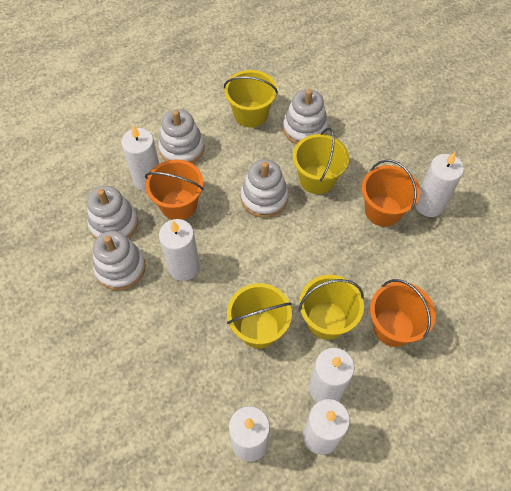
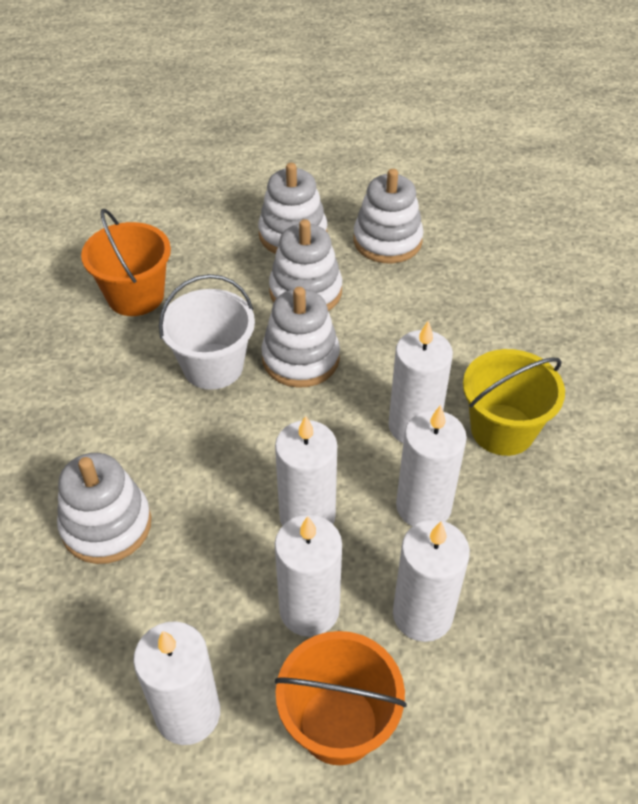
orange bucket: [145,159,204,220] [362,160,420,227] [370,279,436,347] = 3 -> [81,209,171,316] [275,631,407,765] = 2
white bucket: none = 0 -> [159,274,255,390] = 1
yellow bucket: [224,70,278,128] [227,283,292,348] [293,128,349,194] [299,275,364,340] = 4 -> [463,349,565,456] = 1

